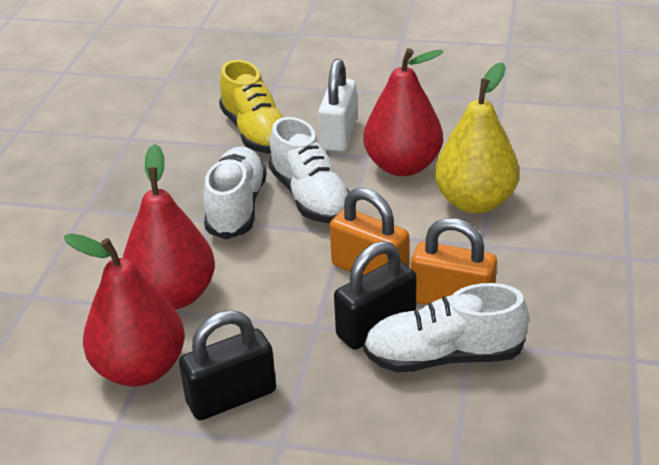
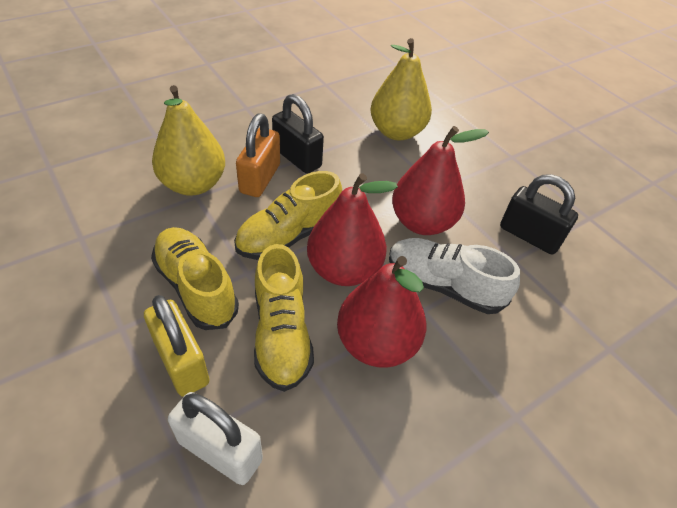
orange padlock: [330,188,409,275] [411,218,497,305] = 2 -> [236,113,280,197] = 1
white shoe: [203,146,267,239] [269,117,350,223] [363,283,528,372] = 3 -> [389,238,520,314] = 1
yellow padlock: none = 0 -> [144,295,210,397] = 1
yellow pear: [435,62,519,214] = 1 -> [152,85,225,196] [371,38,432,141] = 2
yellow shoe: [219,60,283,154] = 1 -> [151,227,239,330] [234,171,342,260] [254,244,314,392] = 3

